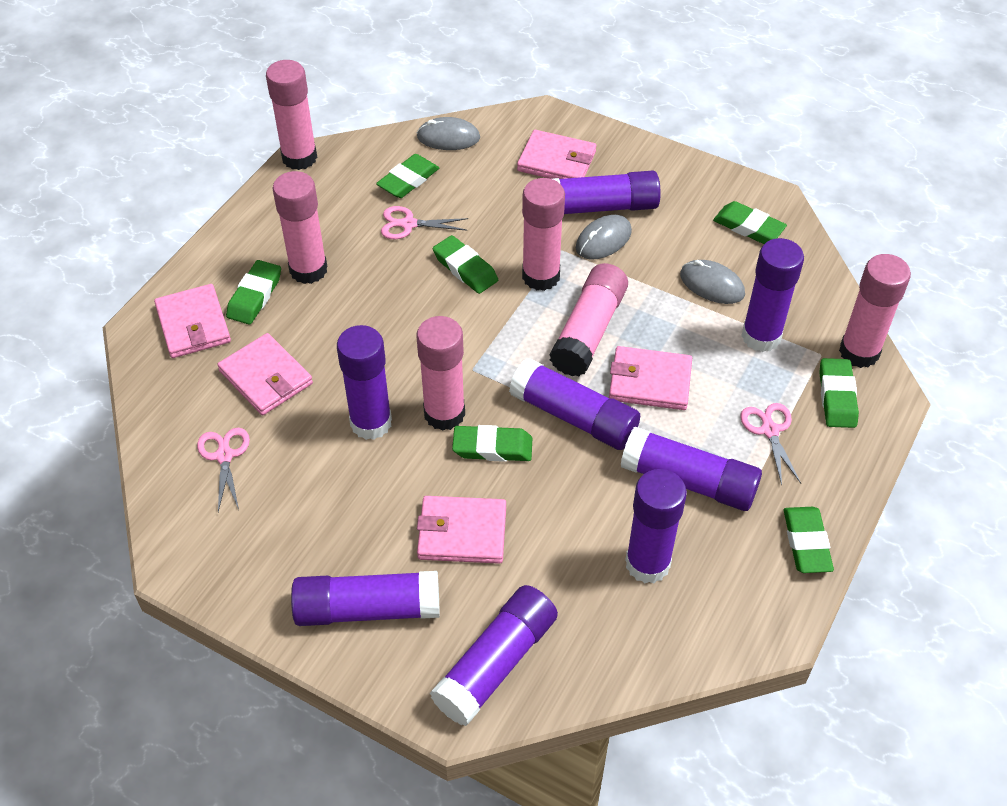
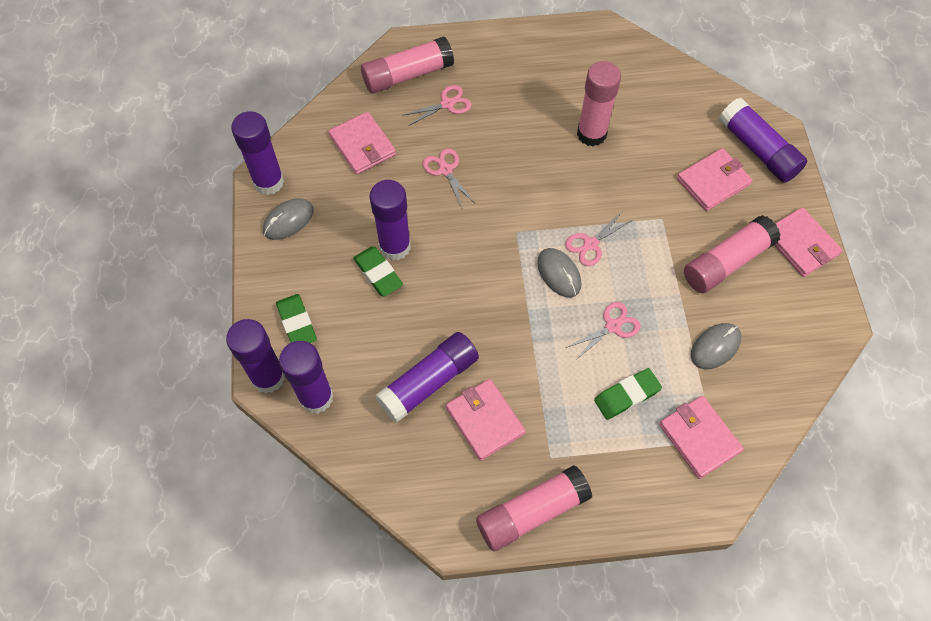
green eraser: [226,260,281,324] [376,154,439,198] [433,235,498,294] [452,425,532,462] [713,201,787,244] [784,507,834,573] [819,358,859,428] = 7 -> [276,294,317,343] [353,246,403,297] [594,368,662,420] = 3
pink glue stick: [266,60,317,170] [272,171,327,284] [416,316,465,431] [522,178,565,291] [549,263,628,376] [839,254,911,368] = 6 -> [361,36,454,93] [476,465,592,551] [577,61,621,146] [684,215,781,293] = 4
pink scissors: [197,428,250,512] [381,206,468,239] [740,403,801,485] = 3 -> [402,85,472,126] [423,148,475,208] [565,213,633,266] [566,302,641,360] = 4
purple glue stick: [291,571,440,626] [337,325,392,440] [430,585,558,726] [509,358,640,450] [553,171,661,214] [620,427,762,511] [625,469,687,583] [741,238,804,352] = 8 -> [226,319,285,394] [231,111,284,195] [279,341,333,414] [370,180,411,261] [375,332,479,423] [719,98,807,183] = 6

